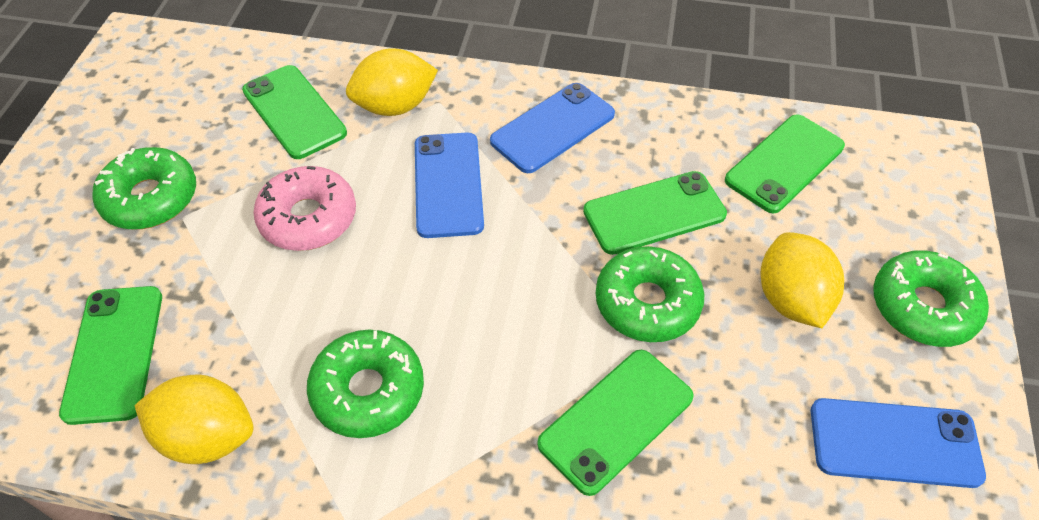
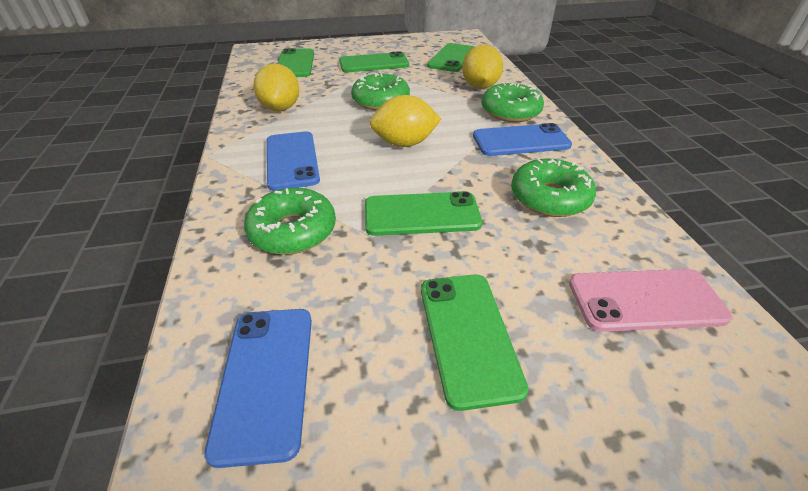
pink donut: [253,166,356,251] = 1 -> none = 0
pink phone: none = 0 -> [569,269,732,332] = 1

